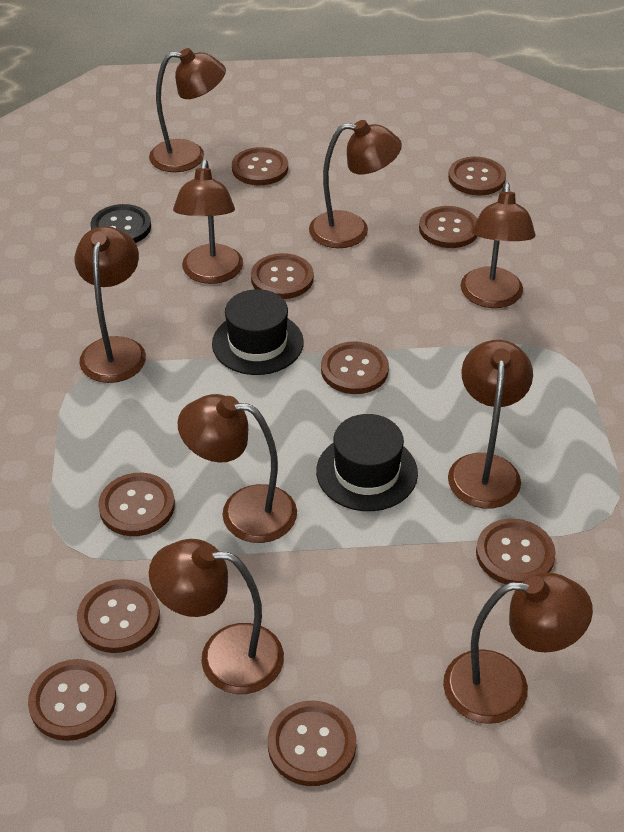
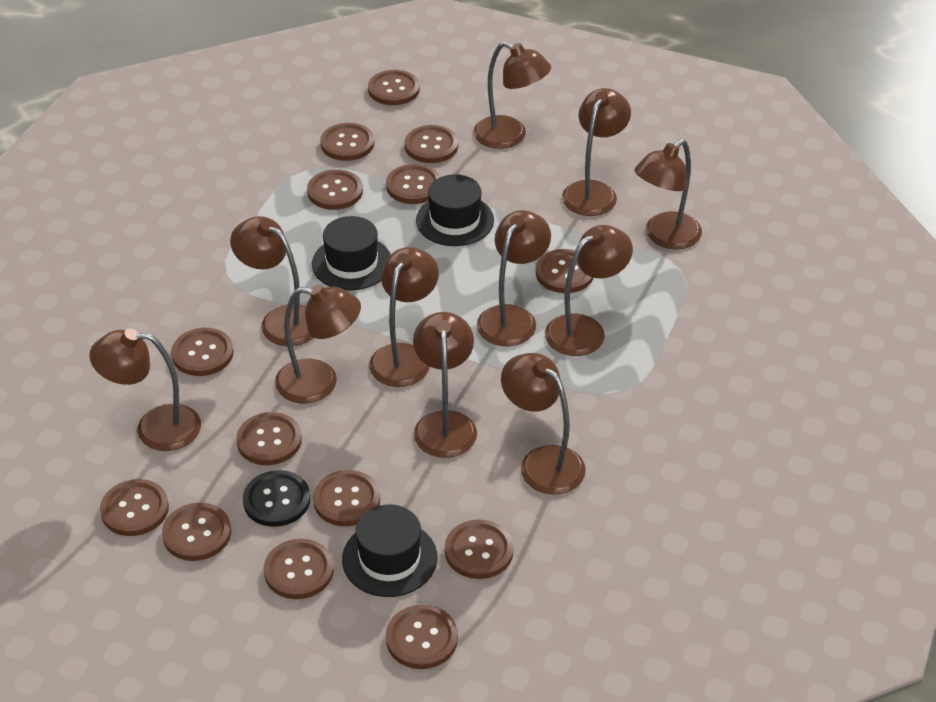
black hat: [212,289,304,375] [316,414,418,511] = 2 -> [312,216,391,290] [342,504,438,597] [416,174,494,246] = 3
brown button: [28,659,116,741] [77,579,160,653] [98,473,175,536] [232,147,288,185] [251,253,314,299] [268,701,356,786] [321,341,389,394] [419,206,478,248] [448,157,506,195] [476,519,556,584] = 10 -> [100,479,169,536] [162,503,231,561] [171,328,234,376] [236,412,302,465] [264,539,334,599] [307,169,363,210] [313,470,380,526] [320,123,374,161] [368,70,420,105] [386,164,440,204] [386,605,458,669] [404,125,458,163] [445,520,514,579] [536,249,593,293] = 14
brown lamp: [75,226,146,383] [149,48,226,172] [149,539,284,694] [173,159,243,284] [177,394,297,543] [309,120,402,248] [443,572,593,724] [448,340,533,509] [461,183,535,308] = 9 -> [89,329,201,451] [230,216,313,346] [275,284,361,403] [369,247,439,387] [413,312,477,458] [473,42,551,149] [477,210,551,346] [501,353,586,495] [545,225,633,356] [562,88,631,216] [635,139,702,249] = 11

